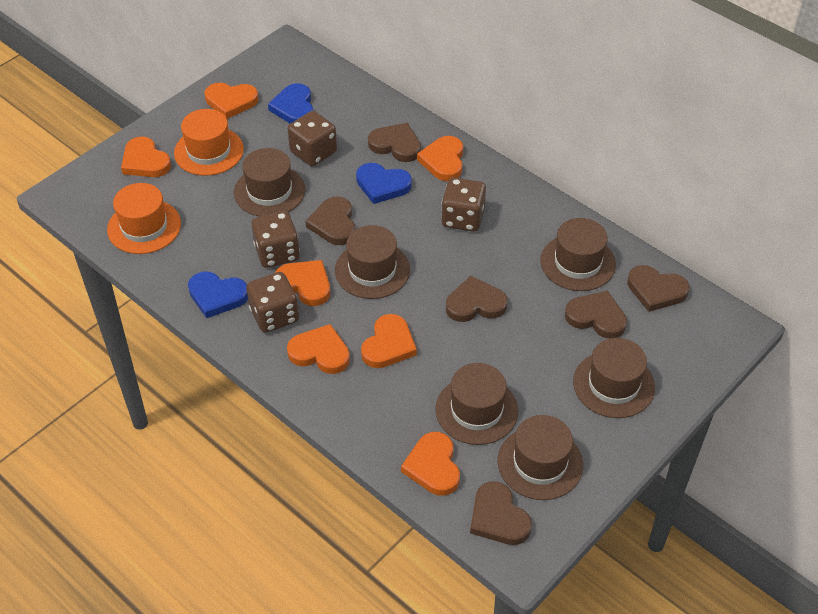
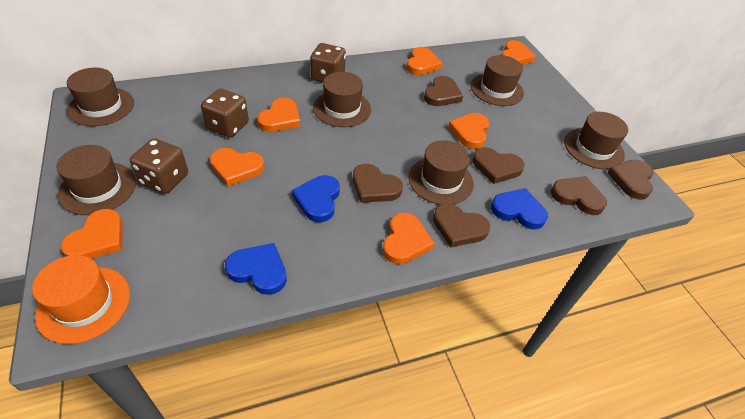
brown dice: [246,272,299,333] [251,211,300,268] [288,111,337,166] [441,177,486,232] = 4 -> [130,138,188,194] [201,88,249,138] [310,43,346,83] = 3
orange hat: [107,183,181,254] [174,109,244,176] = 2 -> [32,255,130,344] = 1

